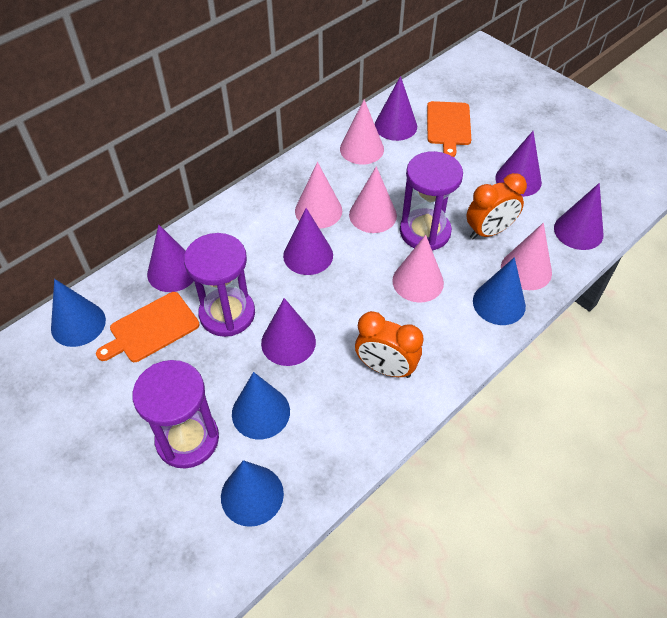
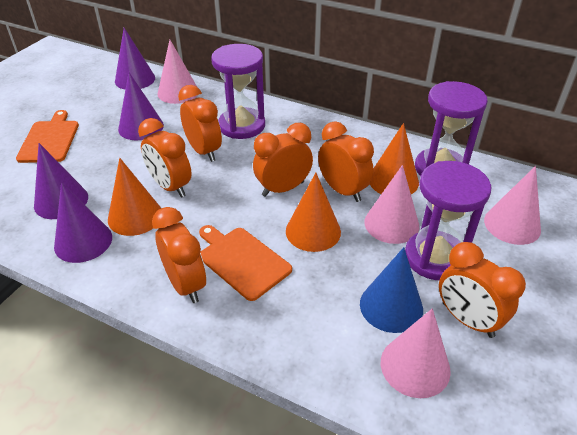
blue cone: [51,279,106,347] [221,460,284,527] [232,372,290,439] [473,257,526,325] = 4 -> [360,247,423,333] = 1
orange clock: [355,311,424,378] [466,173,527,240] = 2 -> [138,118,192,197] [152,207,206,303] [178,85,222,162] [253,123,313,197] [318,121,374,202] [439,242,526,338] = 6
orange cone: none = 0 -> [108,158,161,236] [286,173,341,252] [370,123,419,194] = 3
pink cone: [295,162,342,229] [340,100,384,165] [349,166,397,233] [392,235,444,303] [501,223,552,290] = 5 -> [157,40,197,104] [364,165,419,244] [381,308,451,398] [484,166,541,245] = 4
purple cone: [147,225,194,292] [261,298,316,366] [283,208,333,275] [375,76,417,141] [495,131,542,197] [554,183,604,250] = 6 -> [34,143,88,219] [54,182,112,263] [115,28,155,89] [118,72,164,140] = 4

